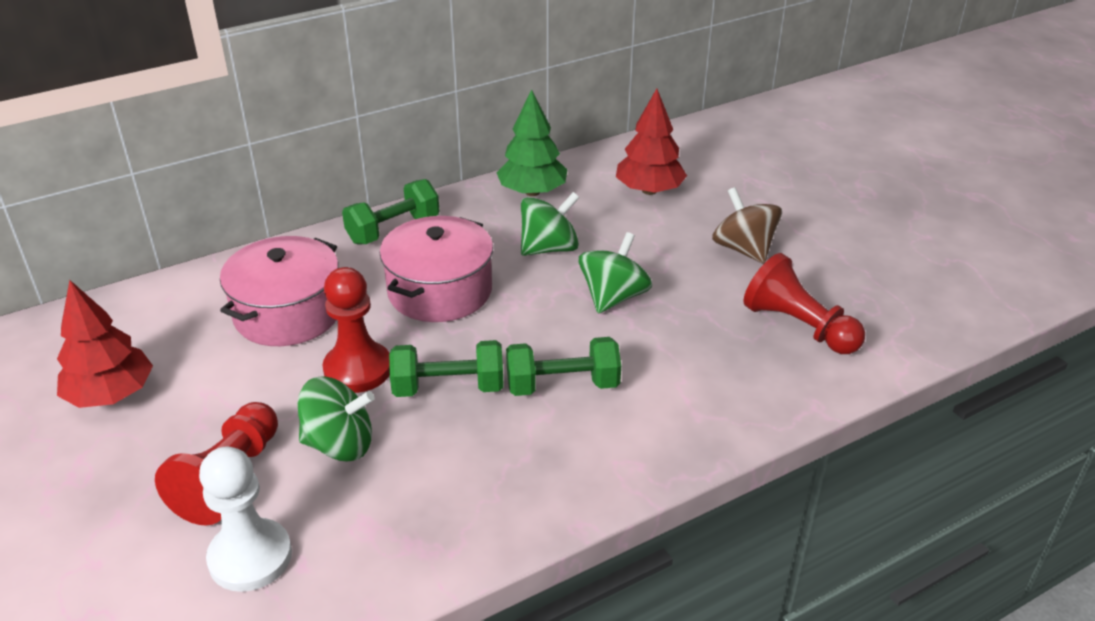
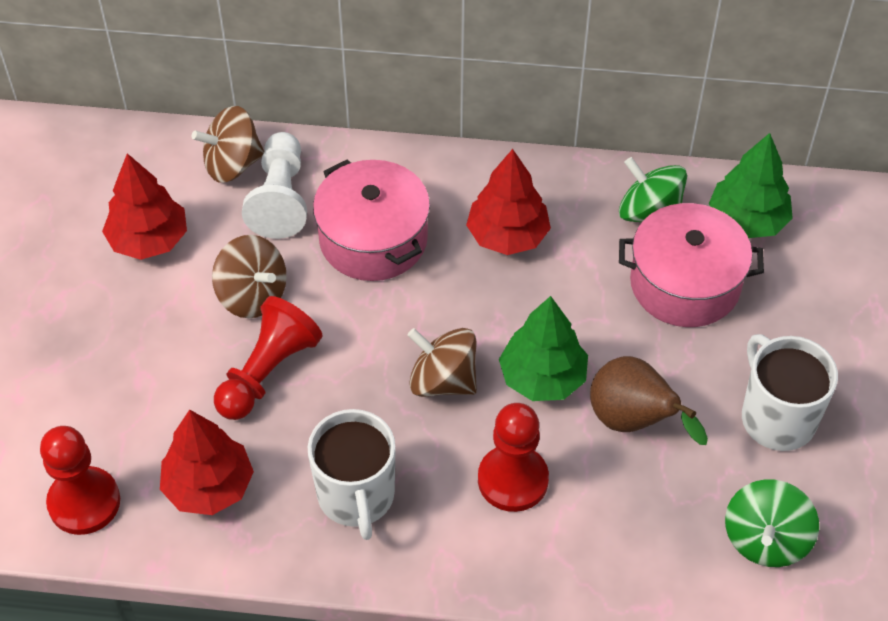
brown pear: none = 0 -> [590,356,708,445] = 1
brown spinning top: [712,187,782,263] = 1 -> [192,106,264,183] [212,235,287,318] [408,328,477,397] = 3
green dumbbell: [342,179,440,245] [389,340,504,397] [506,337,621,396] = 3 -> none = 0
green spinning top: [298,377,375,461] [521,192,580,256] [579,232,652,314] = 3 -> [619,157,687,222] [725,479,819,567] = 2
green tree: [496,89,567,196] = 1 -> [499,296,588,401] [709,133,793,238] = 2
red tree: [57,280,153,408] [616,89,687,195] = 2 -> [102,153,187,260] [160,409,254,515] [466,149,551,255] = 3
white mug: none = 0 -> [308,409,396,540] [742,334,838,451] = 2

